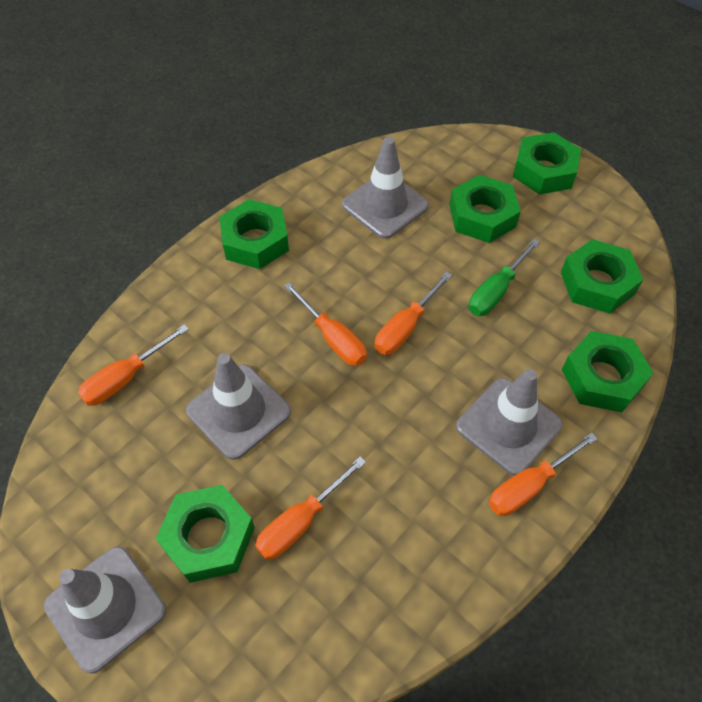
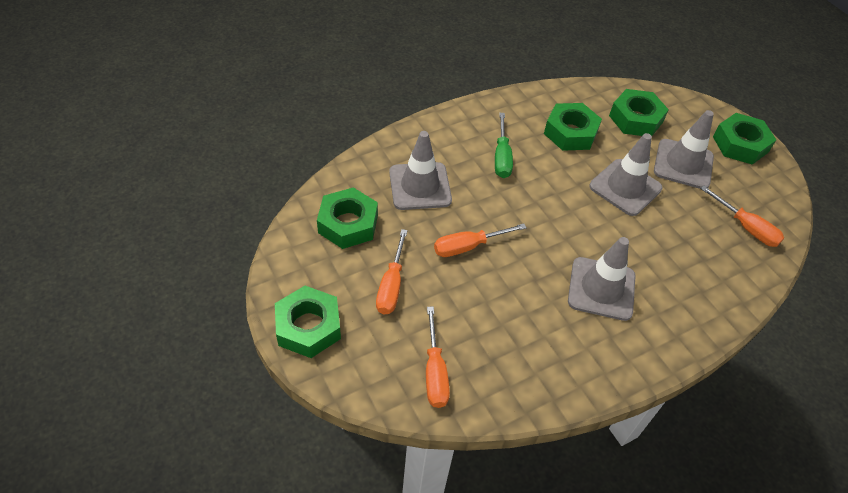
green nut: [155,485,255,583] [219,199,289,269] [449,175,521,243] [513,132,581,195] [561,239,643,314] [562,331,653,413] = 6 -> [275,286,341,358] [317,187,378,249] [544,103,602,151] [609,89,669,136] [713,113,776,165] = 5
orange screwdriver: [78,324,189,406] [255,456,366,560] [284,282,367,366] [375,272,452,355] [489,432,598,516] = 5 -> [376,229,408,314] [426,307,450,408] [434,223,527,257] [700,185,784,247] = 4

